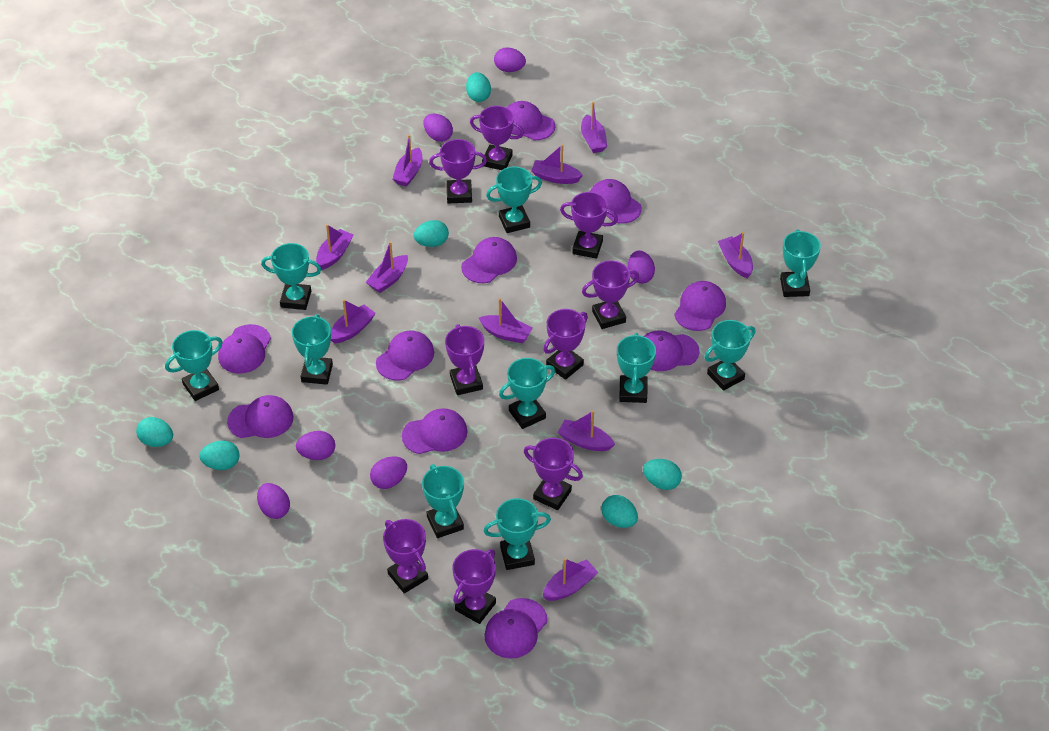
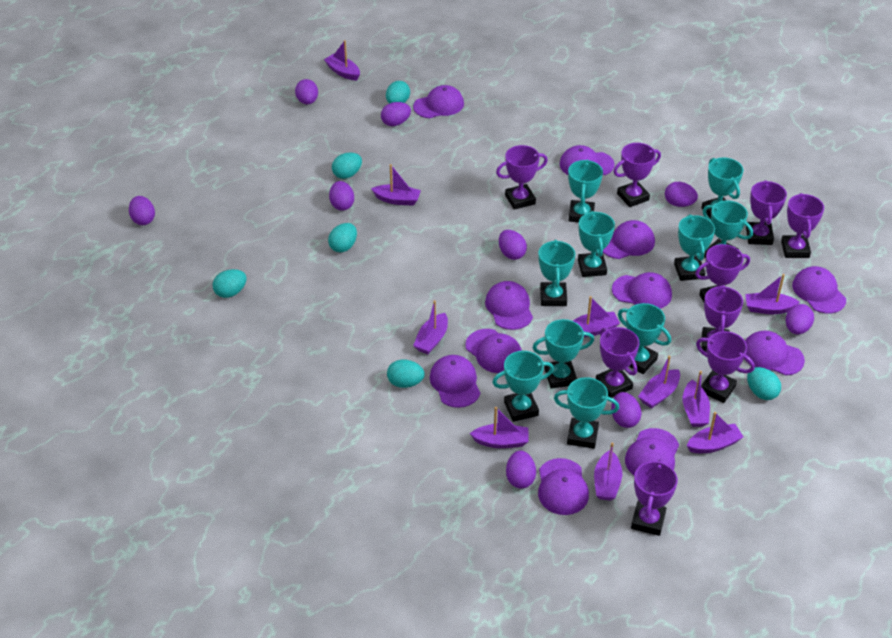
purple cap: [218,324,271,374] [227,395,293,438] [376,330,434,381] [402,408,467,454] [461,237,517,283] [485,598,547,659] [506,101,555,140] [589,179,642,224] [644,330,699,371] [674,281,726,331] = 10 -> [413,85,464,118] [430,355,480,408] [465,329,522,373] [485,281,533,330] [538,458,589,515] [560,145,614,175] [603,220,655,259] [612,272,672,309] [625,428,679,476] [745,331,805,375] [792,266,846,313] = 11
purple egg: [257,483,290,519] [296,431,335,460] [370,457,407,489] [424,114,453,142] [494,47,526,72] [628,250,655,284] = 6 -> [129,196,155,225] [295,79,318,104] [329,181,354,211] [381,102,411,126] [499,230,527,260] [506,451,536,489] [611,392,642,428] [665,182,698,207] [786,304,814,335] = 9

